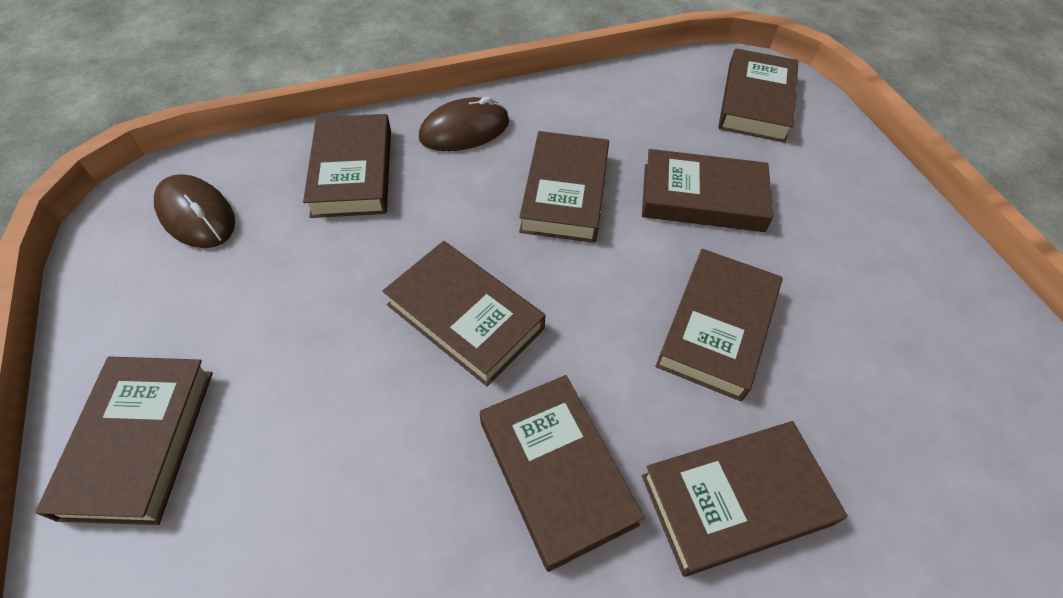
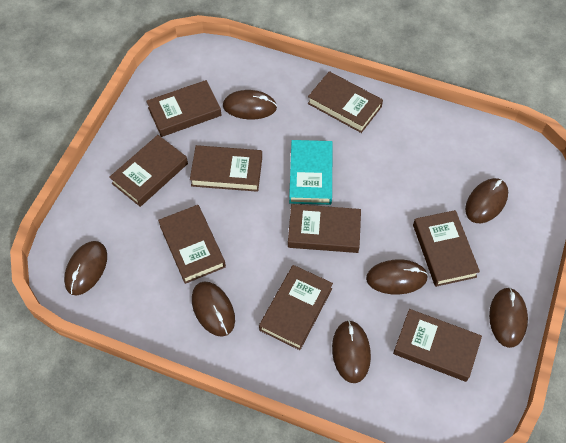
brown mouse: [154,174,235,248] [419,97,509,151] = 2 -> [64,241,107,295] [192,282,235,337] [223,90,277,119] [332,320,371,383] [366,259,428,295] [465,178,508,223] [489,287,528,348] = 7
turquoise book: none = 0 -> [289,140,333,205] = 1

